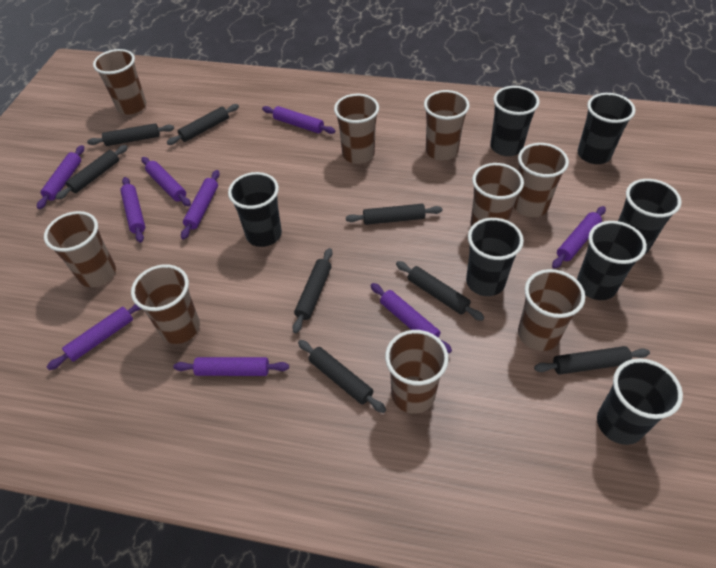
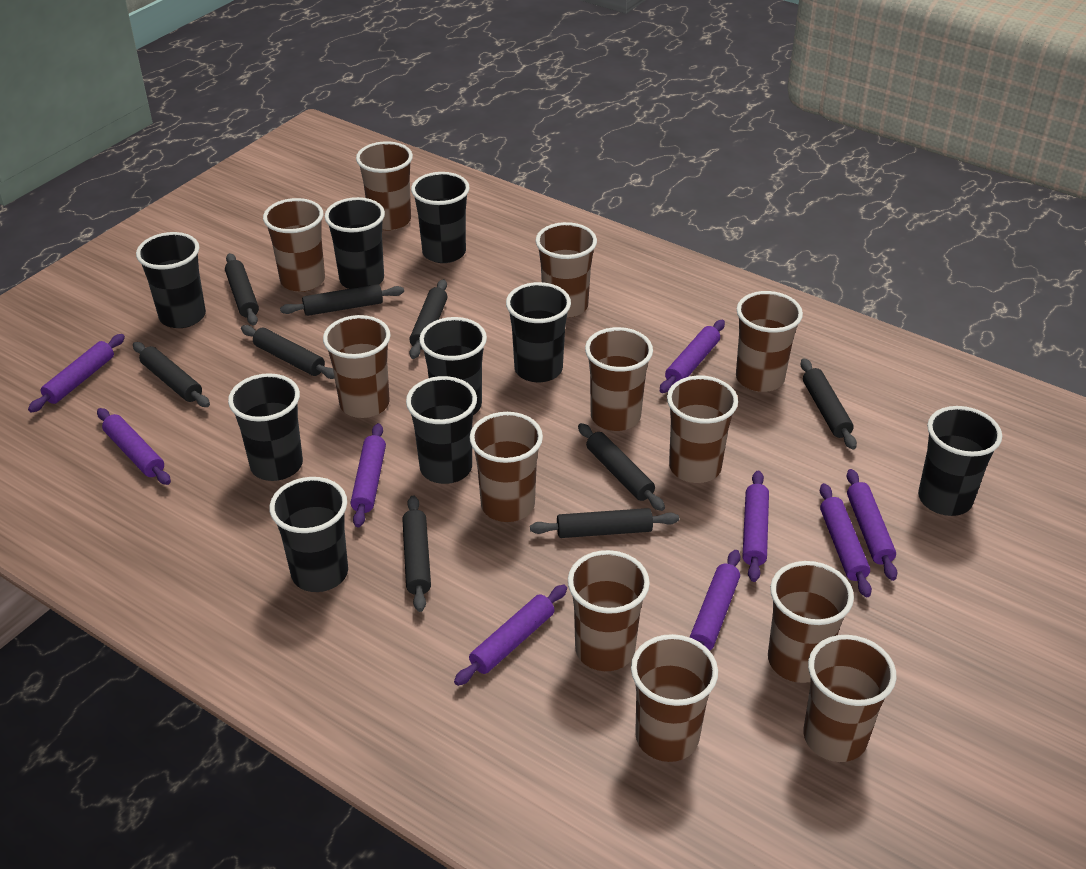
black cup: [228,172,282,247] [466,218,524,296] [490,86,539,156] [577,221,647,300] [578,93,636,164] [597,358,683,445] [618,179,682,254] = 7 -> [136,232,206,328] [228,373,303,481] [269,477,348,592] [325,197,385,289] [406,376,477,484] [411,172,470,263] [419,317,487,415] [506,282,571,382] [918,406,1002,516] = 9
black rolling pin: [56,145,128,200] [87,123,174,146] [167,104,239,145] [292,248,333,333] [298,340,386,413] [346,204,442,225] [396,261,484,321] [534,346,650,375] = 8 -> [133,342,210,407] [225,253,259,326] [241,325,335,379] [280,284,404,316] [402,496,431,612] [409,279,447,359] [530,508,679,538] [578,423,665,511] [801,358,857,450] = 9
brown cup: [44,211,116,287] [93,49,147,115] [131,264,200,344] [334,94,379,164] [385,330,449,414] [424,90,470,160] [471,163,524,226] [514,143,569,217] [518,269,585,351] = 9 -> [263,198,325,292] [323,315,391,418] [356,141,413,231] [469,412,543,522] [535,222,597,318] [568,550,650,671] [585,327,653,431] [631,634,718,762] [667,376,738,483] [736,291,803,392] [768,561,854,683] [803,635,896,762] = 12

